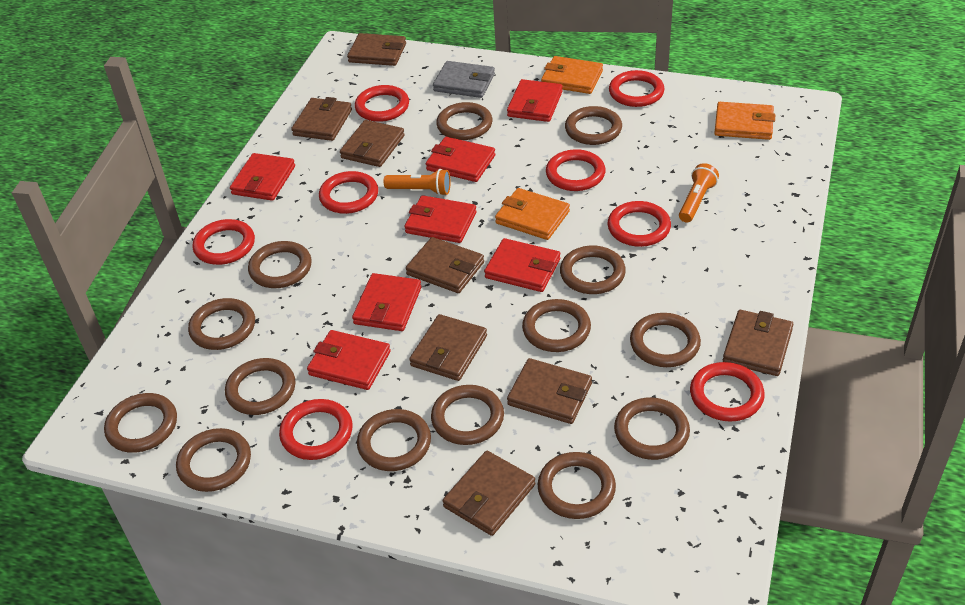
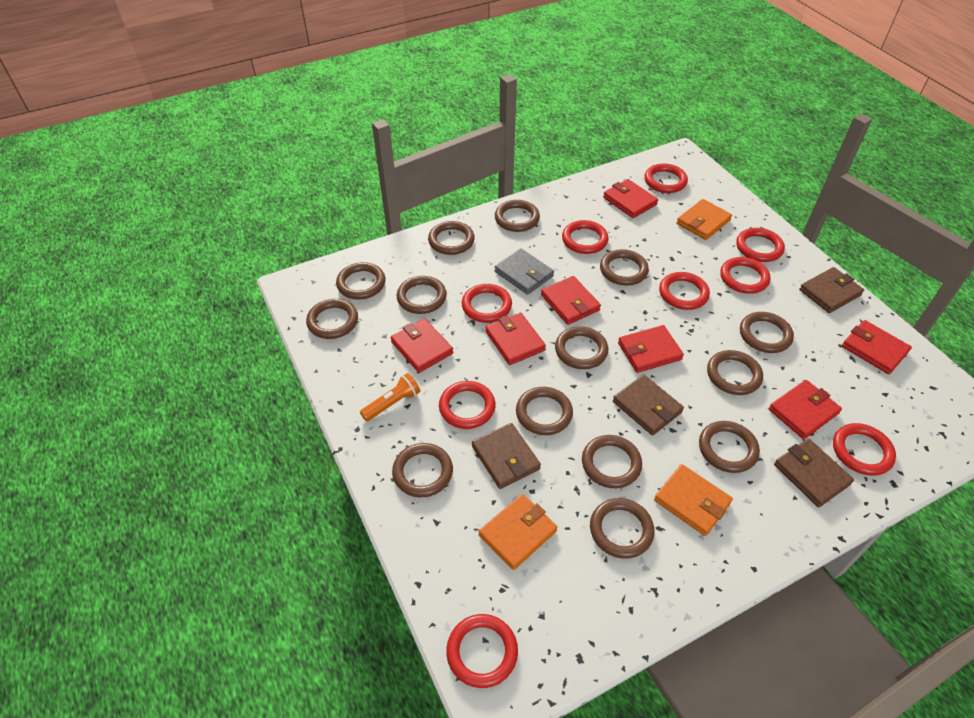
brown wallet: [291,97,352,141] [340,120,405,167] [347,33,406,66] [406,237,484,293] [409,314,487,381] [442,451,535,536] [507,358,592,424] [723,310,793,376] = 8 -> [472,423,541,489] [613,375,684,435] [774,439,854,507] [799,267,864,313] = 4
orange flashlight: [384,169,451,196] [679,163,719,223] = 2 -> [360,373,420,421] = 1
red ring: [192,219,255,265] [279,399,353,460] [319,171,378,214] [355,85,409,122] [546,149,606,191] [608,201,671,247] [609,70,665,107] [690,362,765,421] = 8 -> [439,381,495,429] [446,614,518,688] [462,284,512,323] [562,220,609,254] [644,164,688,193] [659,272,710,310] [720,257,770,294] [736,228,785,262] [833,423,896,476] = 9

